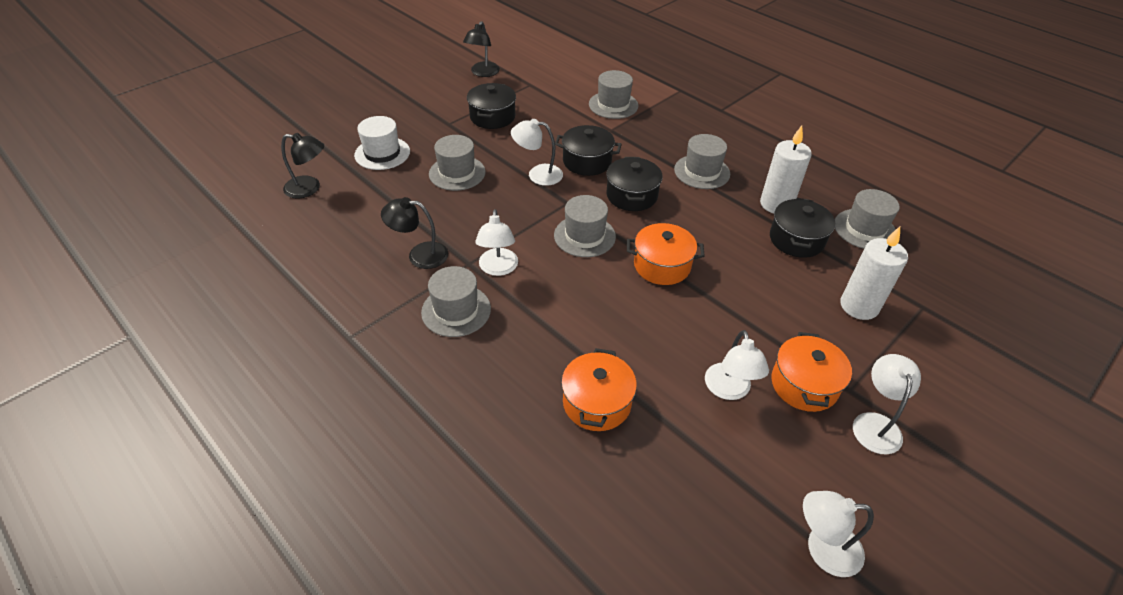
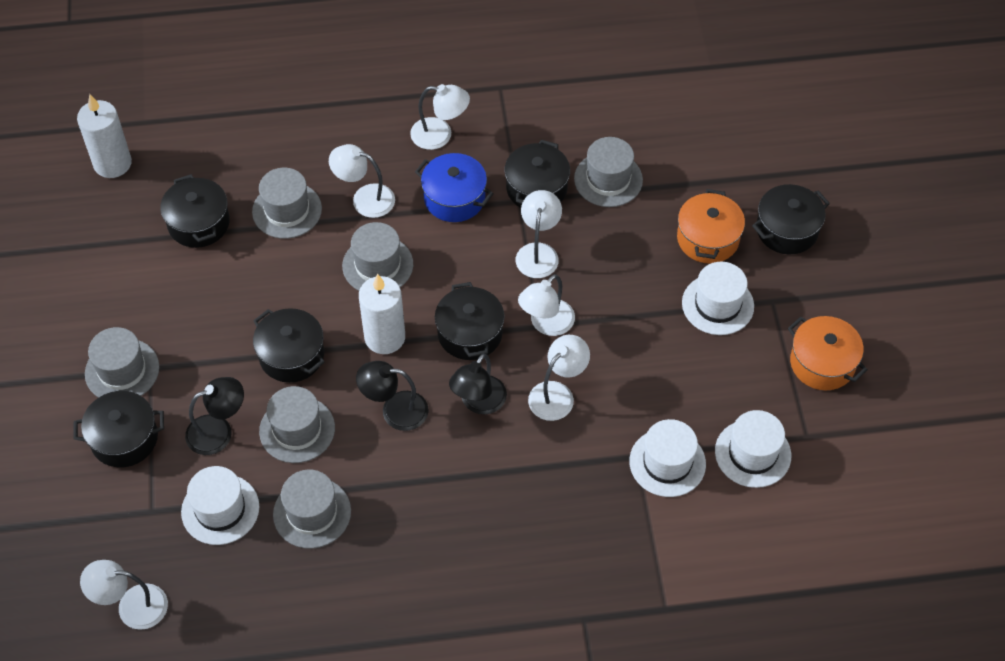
black pot: [467,83,516,129] [555,125,622,176] [606,157,663,211] [770,198,835,258] = 4 -> [74,391,164,468] [160,174,230,248] [253,308,325,383] [435,282,505,360] [504,140,570,208] [752,184,830,254] = 6
blue pot: none = 0 -> [415,153,494,222] = 1
orange pot: [561,348,637,431] [627,223,705,285] [771,332,852,412] = 3 -> [677,189,745,264] [788,316,868,390] = 2
white hat: [354,116,410,170] = 1 -> [181,466,259,545] [629,419,706,497] [682,262,754,335] [715,410,791,488] = 4
white lamp: [475,209,518,276] [511,119,563,186] [705,330,769,400] [803,491,874,577] [853,354,921,454] = 5 -> [80,560,168,630] [329,144,395,218] [410,84,470,150] [516,190,562,278] [518,274,575,336] [528,335,590,421] = 6

